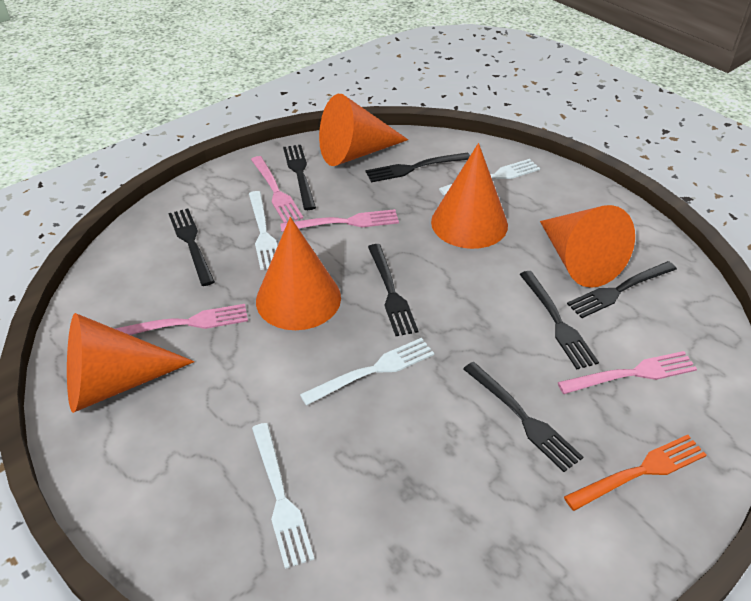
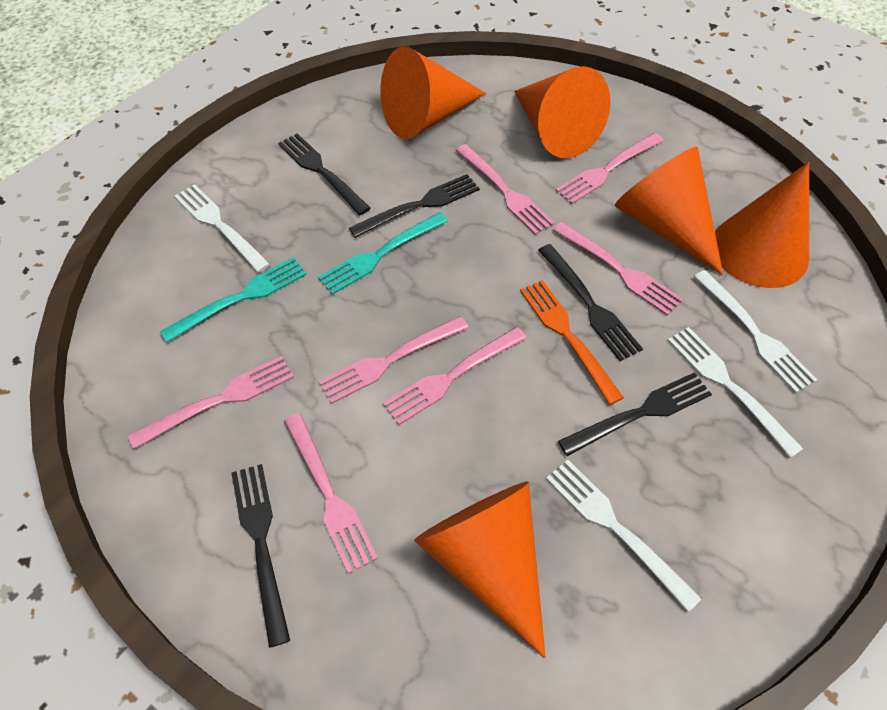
black fork: [168,208,215,286] [283,145,316,210] [365,152,470,182] [368,244,418,336] [463,362,583,472] [520,271,599,369] [567,261,677,318] = 7 -> [231,464,290,648] [278,133,371,215] [349,174,480,238] [538,244,643,361] [558,372,712,456] = 5
pink fork: [115,304,248,335] [251,156,303,223] [280,209,399,232] [558,351,697,394] = 4 -> [128,356,294,449] [284,413,378,574] [318,316,469,404] [383,327,527,425] [456,144,554,235] [553,222,683,316] [556,133,664,204] = 7
turquoise fork: none = 0 -> [160,257,307,343] [318,212,448,295] = 2

